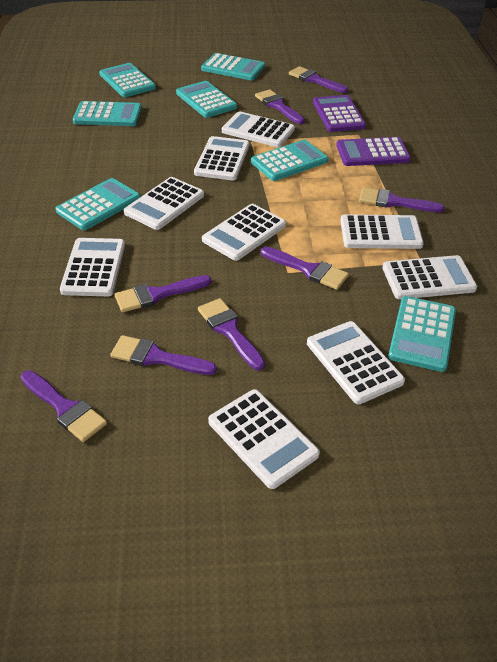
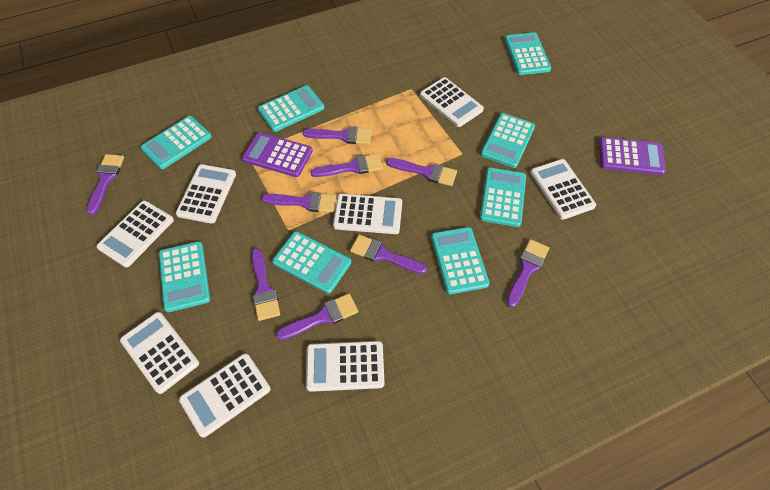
purple brush: [21,370,107,442] [110,335,217,375] [115,275,211,312] [198,298,265,370] [255,89,305,124] [261,247,349,290] [289,66,348,93] [359,187,445,212] = 8 -> [86,154,124,215] [251,248,280,321] [262,192,336,212] [276,294,358,340] [303,126,372,144] [311,154,383,177] [350,235,427,274] [386,158,457,186] [506,239,549,307] = 9
turquoise calculator: [55,178,140,230] [73,101,142,126] [99,63,156,97] [176,81,237,118] [201,53,265,80] [251,140,328,181] [388,296,456,372] = 7 -> [141,116,212,169] [159,241,210,312] [258,85,325,132] [272,231,351,294] [431,227,489,294] [480,168,526,227] [481,113,535,168] [504,32,551,75] = 8
white calculator: [60,238,125,296] [124,177,204,230] [194,136,250,180] [202,204,286,261] [208,389,320,489] [222,111,295,147] [307,321,405,404] [340,214,424,249] [382,255,477,299] = 9 -> [96,201,174,267] [120,312,199,394] [176,164,236,224] [179,353,271,438] [306,341,385,392] [333,194,402,234] [420,77,484,127] [530,159,596,220] = 8

